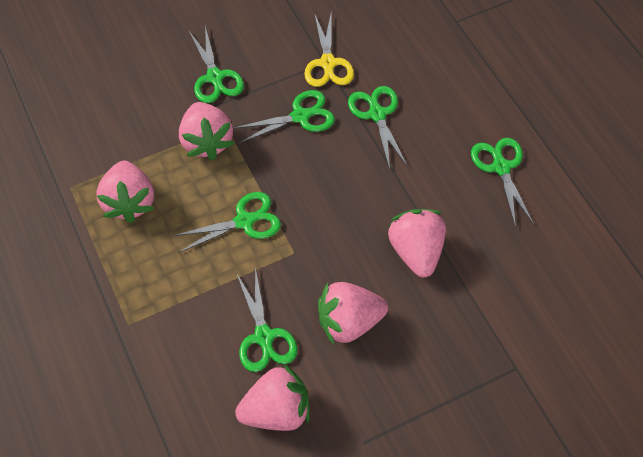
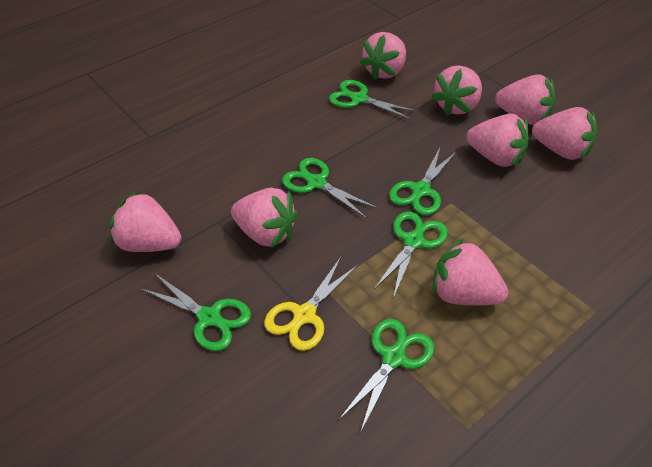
pink strawberry: [96,161,154,223] [179,102,234,160] [235,364,310,431] [318,282,388,345] [388,209,446,277] = 5 -> [109,191,181,252] [231,188,298,248] [360,32,406,80] [431,66,482,116] [433,238,508,306] [466,114,529,167] [495,74,555,125] [532,107,597,160] = 8

